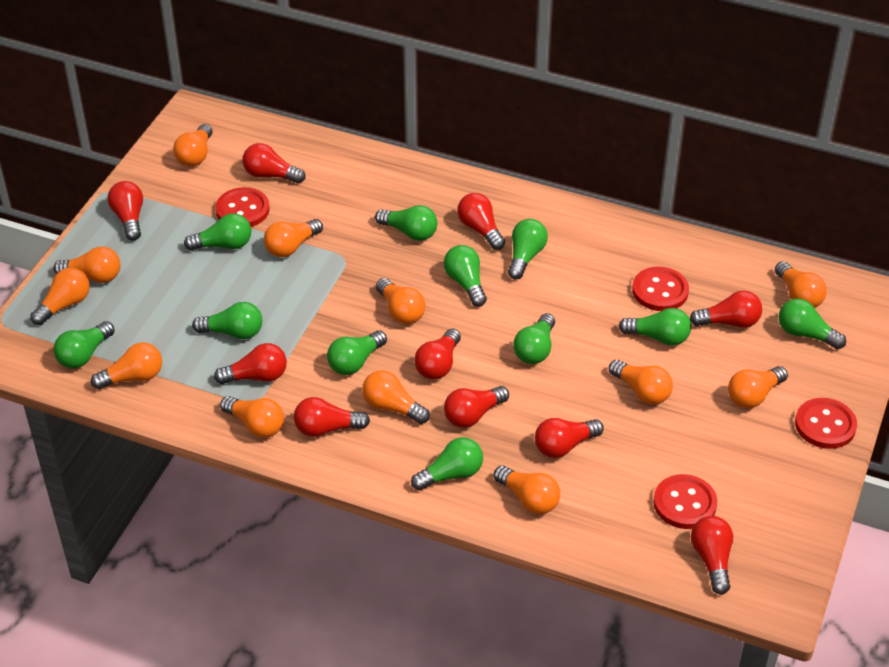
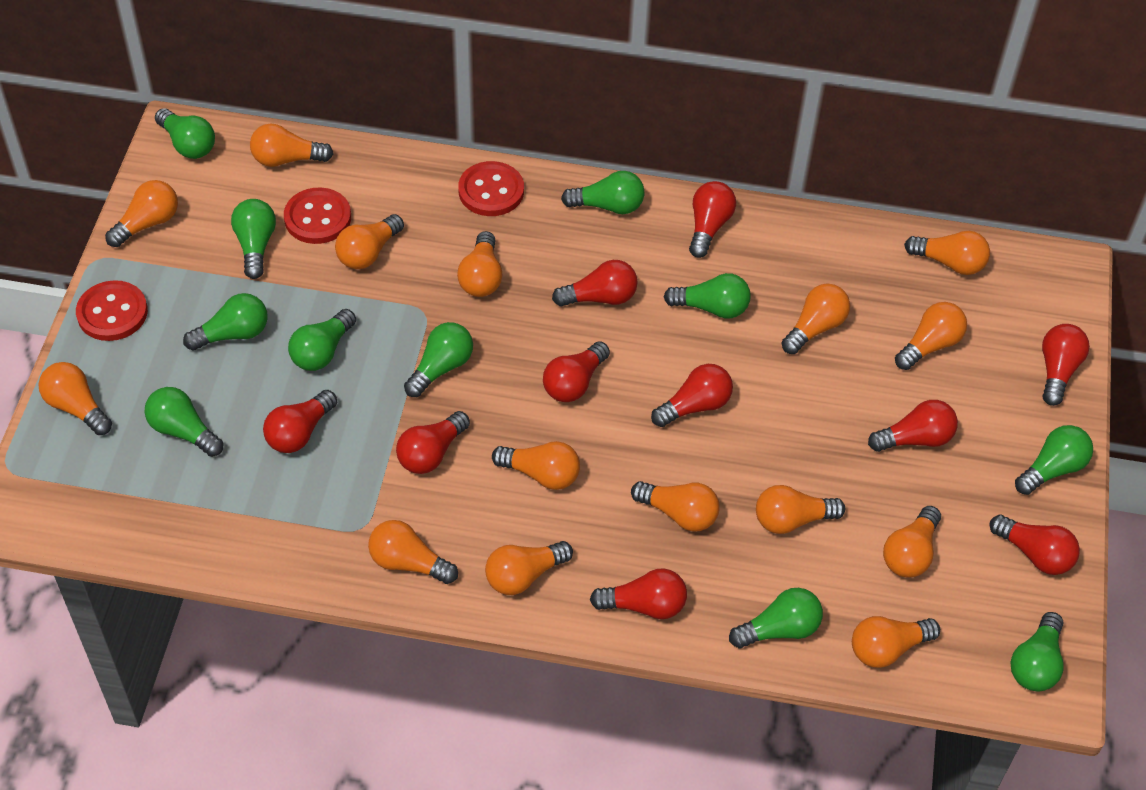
orange light bulb: [30,268,90,325] [53,247,120,283] [91,342,162,390] [173,124,213,167] [220,396,284,438] [264,219,323,257] [362,370,430,424] [376,278,425,324] [494,466,560,514] [609,360,673,405] [728,366,788,408] [775,261,827,308] = 12 -> [39,362,112,435] [105,180,178,247] [250,124,334,167] [335,214,404,269] [368,520,458,584] [457,231,502,297] [485,541,573,595] [492,441,580,490] [631,481,719,532] [756,485,845,534] [782,284,850,354] [852,616,940,668] [883,506,941,578] [895,302,967,370] [904,231,990,275] = 15
red button: [216,187,270,227] [632,267,689,311] [653,474,717,529] [795,398,857,449] = 4 -> [76,280,148,341] [284,187,351,244] [458,161,524,216] = 3

